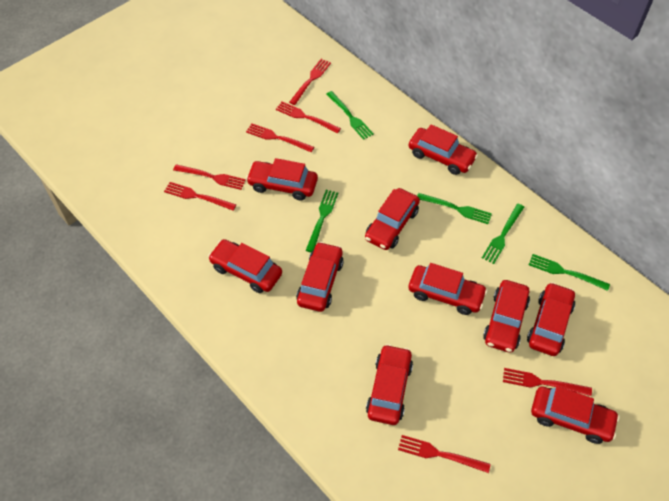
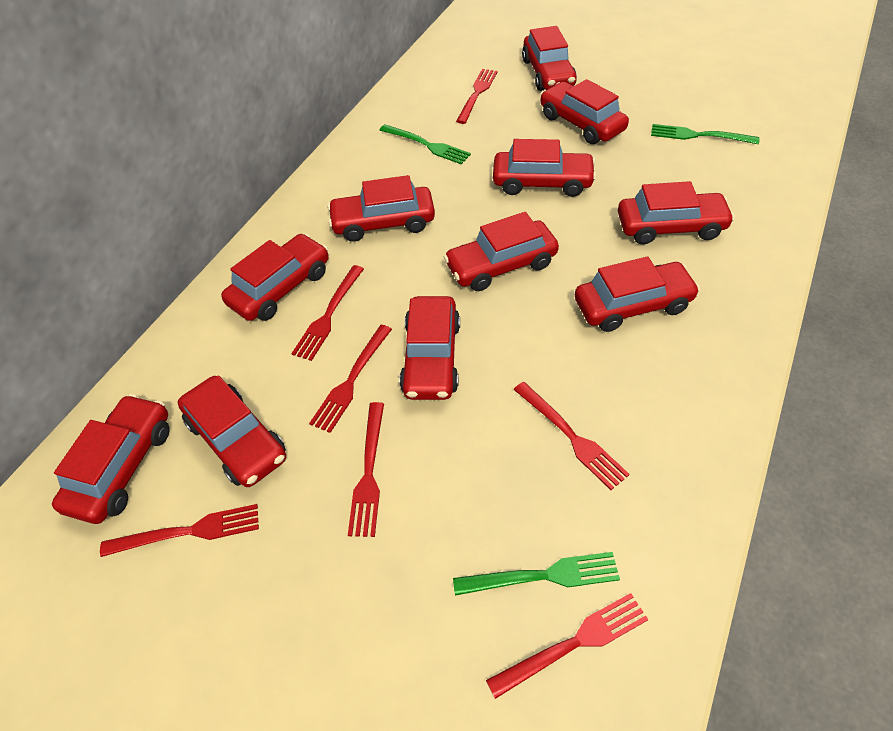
green fork: [305,190,338,252] [326,91,374,140] [417,193,492,224] [482,204,524,264] [529,254,610,291] = 5 -> [380,125,471,164] [453,552,620,596] [651,124,759,144] = 3
red car: [208,239,282,293] [246,158,318,201] [296,242,344,312] [365,188,420,250] [366,344,413,425] [408,263,488,315] [409,124,478,175] [483,280,530,353] [527,282,575,356] [531,386,620,444] = 10 -> [52,394,170,524] [178,375,286,487] [221,234,329,321] [327,175,435,242] [399,296,460,400] [444,212,559,291] [493,139,596,197] [522,26,577,91] [540,79,629,144] [575,257,700,332] [618,181,735,244] = 11

